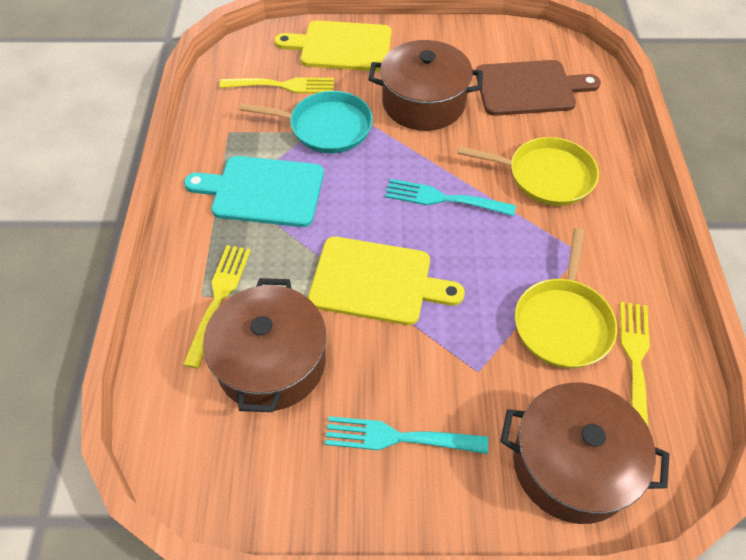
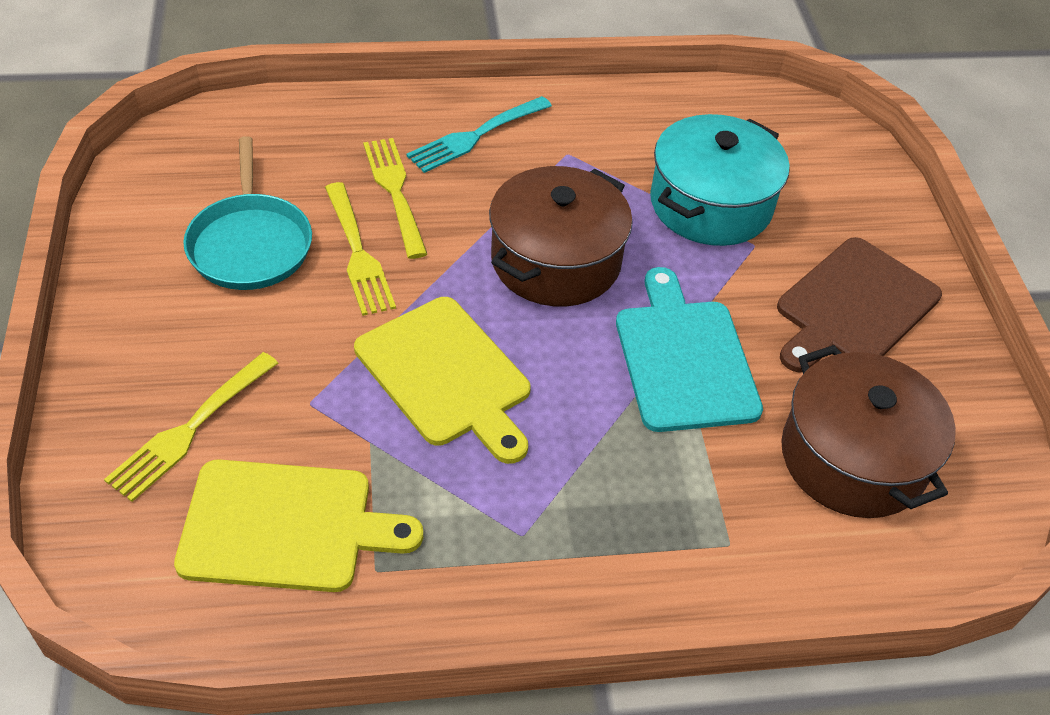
brown pot: [203,278,326,412] [368,40,483,131] [500,383,669,524] = 3 -> [489,166,633,306] [781,345,956,518] = 2
turquoise fork: [325,416,488,454] [385,179,516,216] = 2 -> [406,96,552,173] = 1
turquoise pot: none = 0 -> [650,114,790,246] = 1
yellow pan: [457,137,599,206] [515,228,617,368] = 2 -> none = 0

